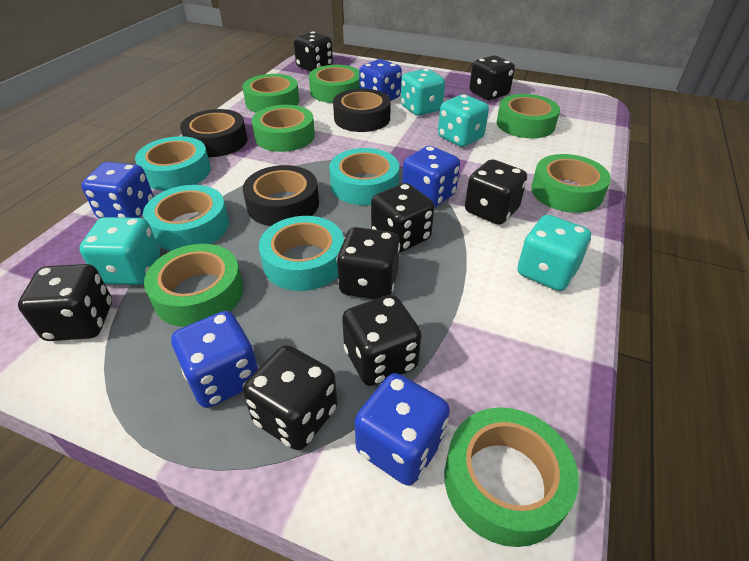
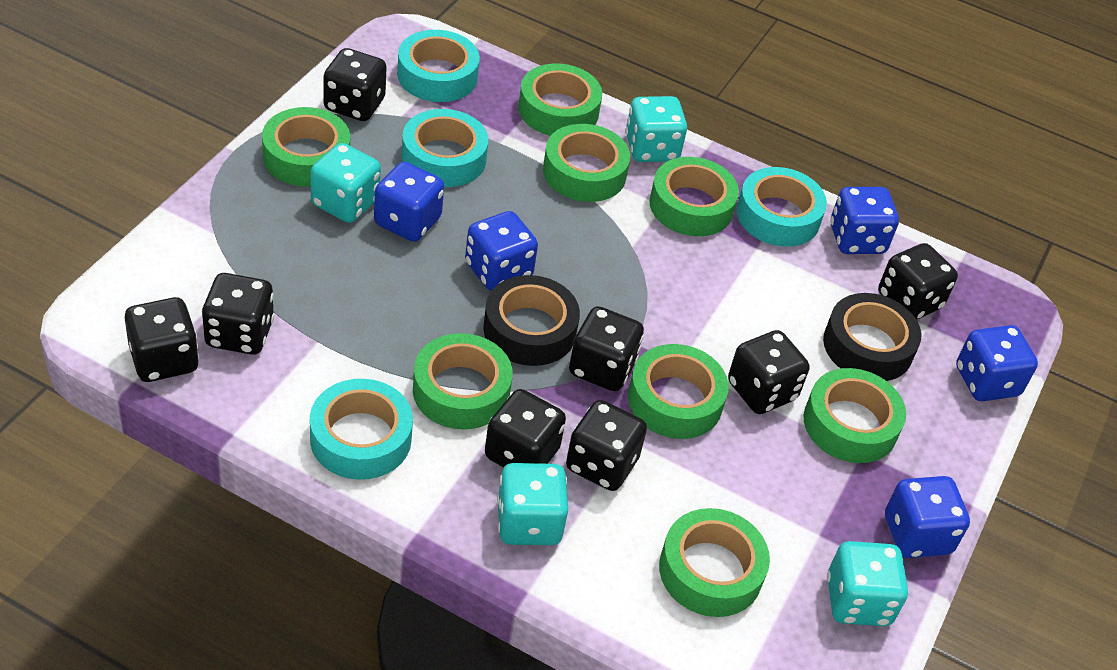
black tape: [180,109,247,157] [243,165,319,226] [333,89,391,132] = 3 -> [483,275,580,366] [823,293,922,381] = 2
green tape: [144,244,243,327] [242,74,299,113] [252,105,315,152] [309,65,360,103] [444,407,579,547] [497,94,560,138] [531,154,611,213] = 7 -> [262,107,350,187] [413,333,513,430] [518,63,602,136] [543,124,630,202] [628,344,729,439] [650,157,739,236] [659,508,770,617] [804,368,906,463] = 8

